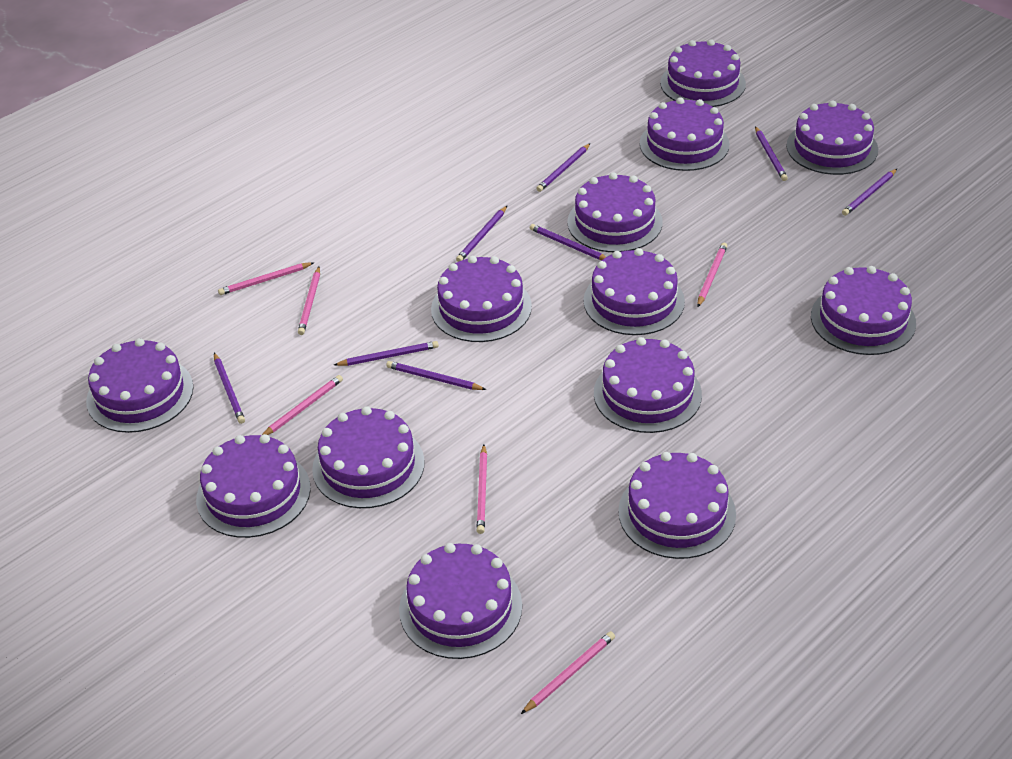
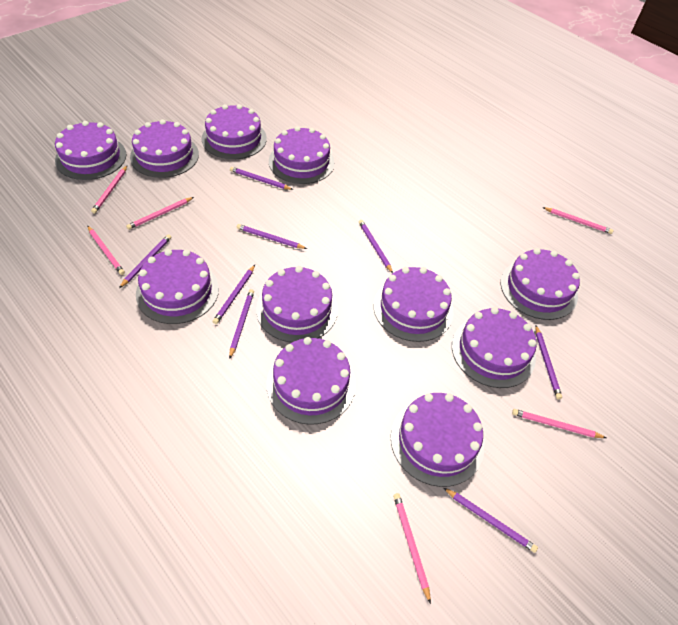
purple cake: [86,338,193,433] [196,434,311,538] [312,406,425,508] [399,543,522,659] [431,256,532,342] [567,172,662,252] [583,248,685,335] [594,337,702,433] [618,452,736,559] [640,97,730,171] [660,39,746,107] [786,100,878,175] [811,266,916,355] = 13 -> [55,121,126,180] [130,119,199,178] [136,249,219,324] [202,104,267,159] [256,266,338,343] [266,337,356,425] [269,126,335,184] [374,267,454,342] [391,393,484,487] [452,307,537,388] [501,248,580,320] = 11

